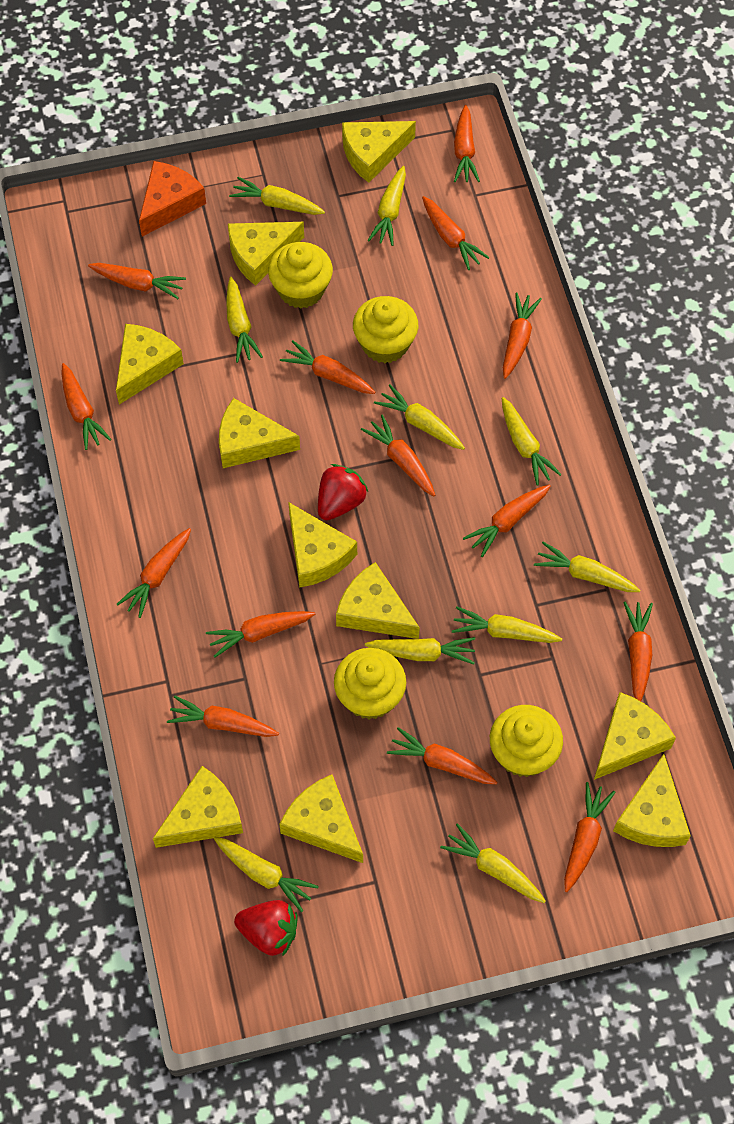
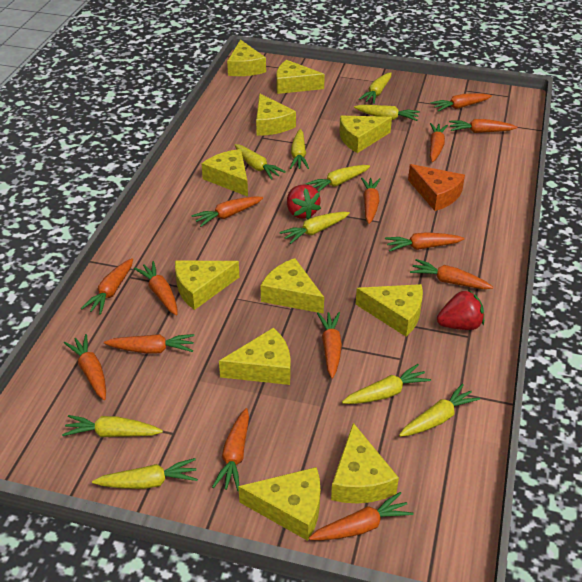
yellow cheese: [116,324,184,404] [153,766,243,848] [219,398,300,468] [228,222,304,286] [279,775,363,863] [288,502,357,588] [336,562,420,639] [342,121,416,183] [594,692,676,780] [613,754,691,847] = 10 -> [175,261,239,310] [201,149,248,197] [219,327,291,385] [227,39,266,76] [238,467,320,541] [256,94,296,136] [260,258,324,314] [276,60,325,94] [331,423,399,503] [339,116,392,153] [356,284,423,337] = 11
yellow cupcake: [268,242,333,308] [334,648,406,720] [353,296,418,363] [490,705,563,777] = 4 -> none = 0

